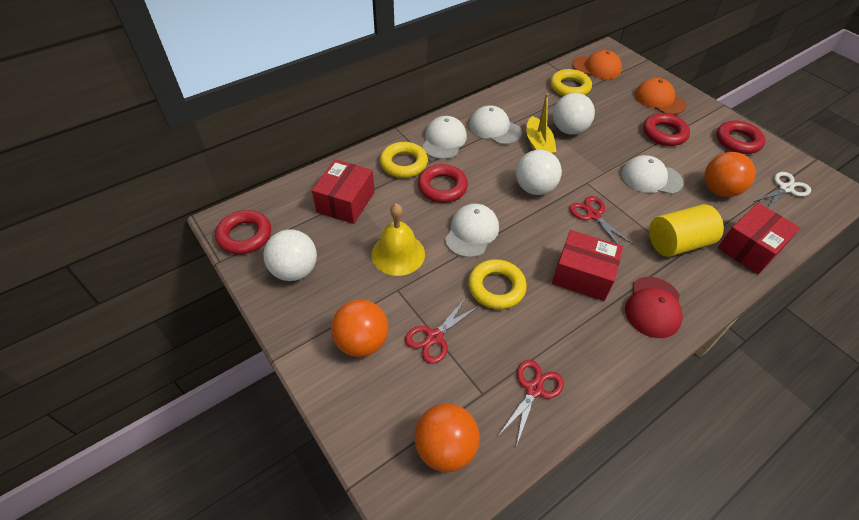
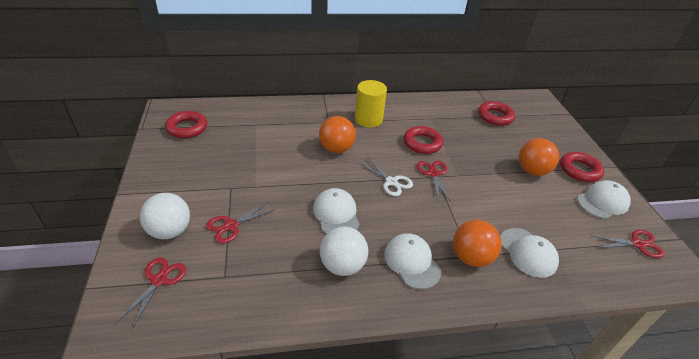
orange cap: [572,50,622,79] [635,78,686,115] = 2 -> none = 0
red box: [312,159,375,224] [552,230,623,301] [718,203,800,274] = 3 -> none = 0
red cap: [625,277,683,338] = 1 -> none = 0
red scissors: [405,297,479,364] [498,360,564,447] [569,196,633,245] = 3 -> [116,258,186,329] [206,202,276,244] [417,161,451,202] [592,230,665,258] = 4
white ball: [263,229,317,281] [516,150,562,195] [553,93,595,135] = 3 -> [140,193,190,239] [320,226,368,276] = 2
yellow bell: [371,203,425,276] = 1 -> none = 0
yellow boat: [526,93,557,154] = 1 -> none = 0
yellow ring: [380,142,428,178] [468,259,527,309] [550,69,592,96] = 3 -> none = 0

